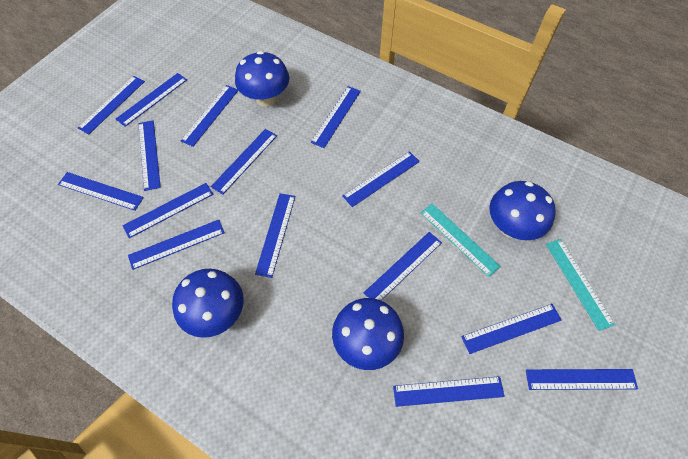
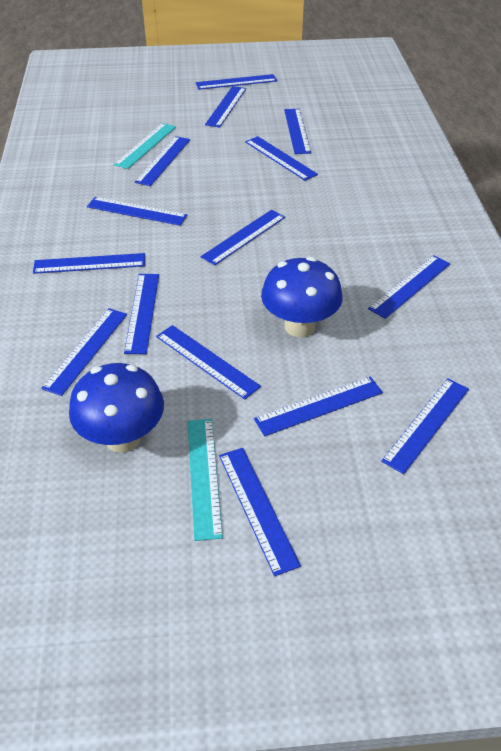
blue mushroom: [172,269,243,338] [235,51,289,107] [332,298,404,370] [490,181,556,240] = 4 -> [69,363,164,453] [261,257,343,337] = 2

